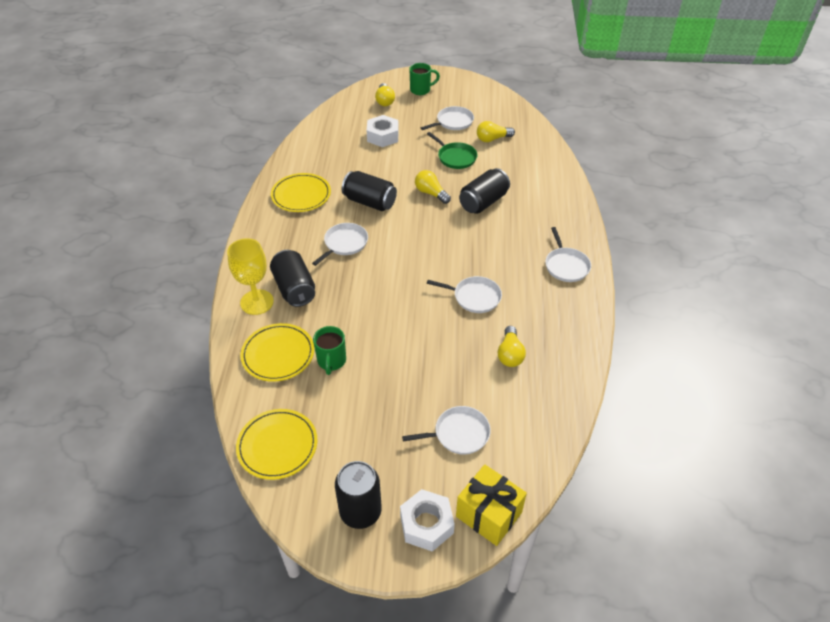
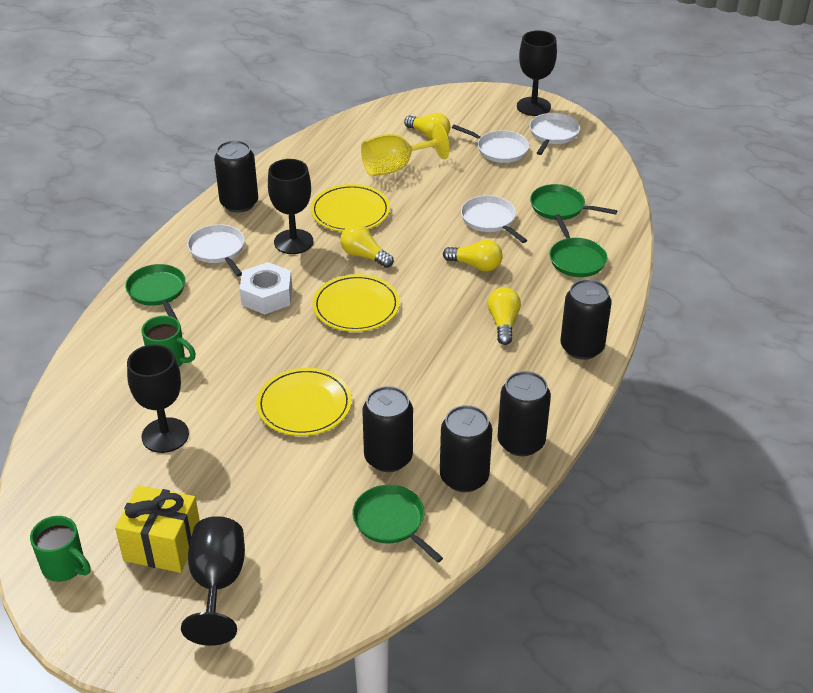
black can: [270,250,315,307] [335,461,382,529] [342,171,397,211] [459,168,510,214] = 4 -> [214,140,258,213] [362,386,413,472] [440,405,493,492] [498,371,551,456] [560,279,612,360] = 5
black goblet: none = 0 -> [127,344,189,453] [181,516,245,646] [268,159,313,254] [517,31,557,116] = 4
green pan: [427,132,477,169] = 1 -> [126,264,185,319] [352,485,443,563] [530,184,618,220] [550,214,608,277] = 4
white nut: [367,115,399,147] [400,489,455,552] = 2 -> [240,262,292,315] = 1
white pan: [312,223,368,266] [402,406,491,455] [421,106,474,130] [427,276,502,313] [545,227,591,282] = 5 -> [187,224,245,276] [452,125,529,163] [461,195,527,243] [530,113,580,155] = 4

